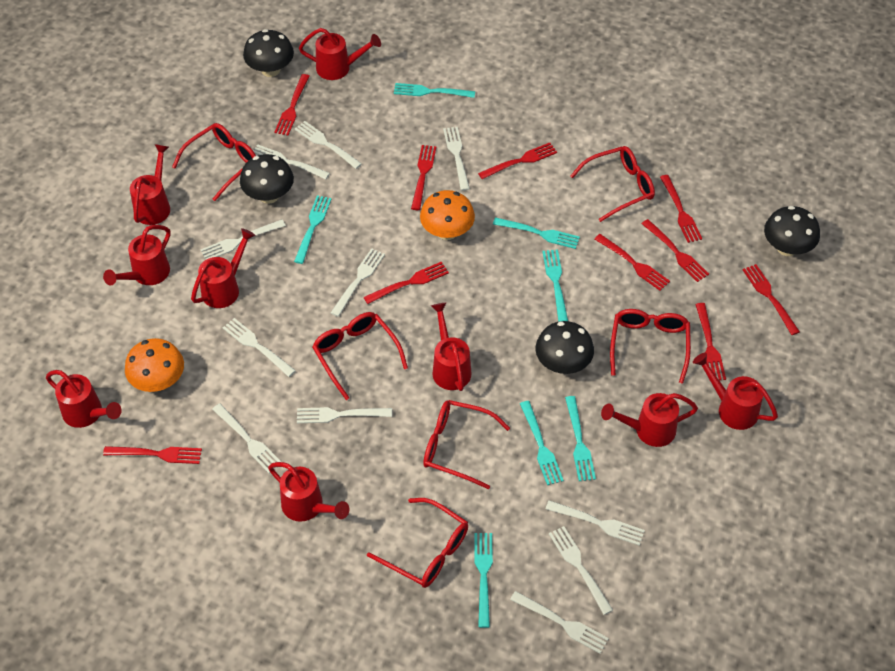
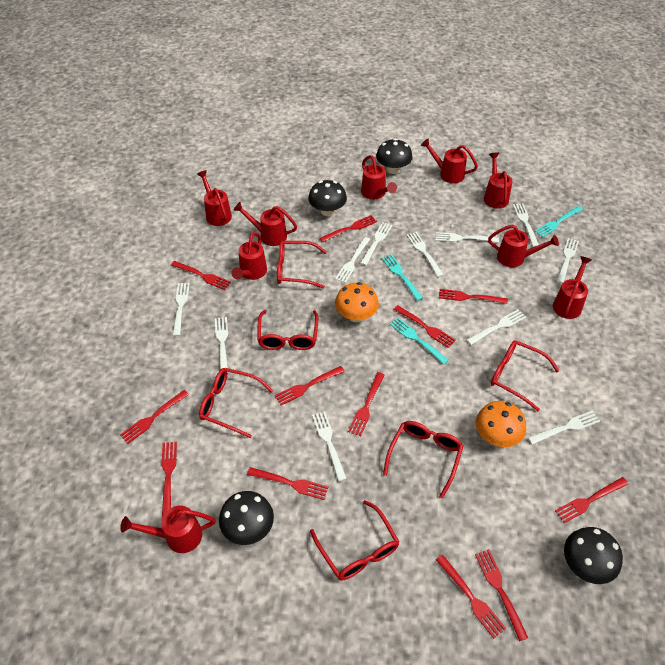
red fork: [103,446,202,464] [274,74,310,135] [363,262,449,304] [411,145,436,210] [478,143,557,179] [595,234,670,291] [641,219,709,282] [660,175,702,243] [695,303,726,380] [743,264,800,335] = 10 -> [120,390,189,444] [161,442,177,518] [171,261,231,290] [247,467,328,500] [275,366,345,405] [320,215,377,242] [348,372,384,436] [394,305,456,348] [436,554,506,639] [439,289,508,304] [475,549,528,641] [555,477,628,523] = 12
turquoise fork: [294,195,331,264] [394,83,475,98] [474,533,493,628] [493,217,580,249] [520,401,564,485] [542,250,568,322] [565,396,596,481] = 7 -> [382,254,423,301] [390,317,449,365] [535,206,583,237] = 3

